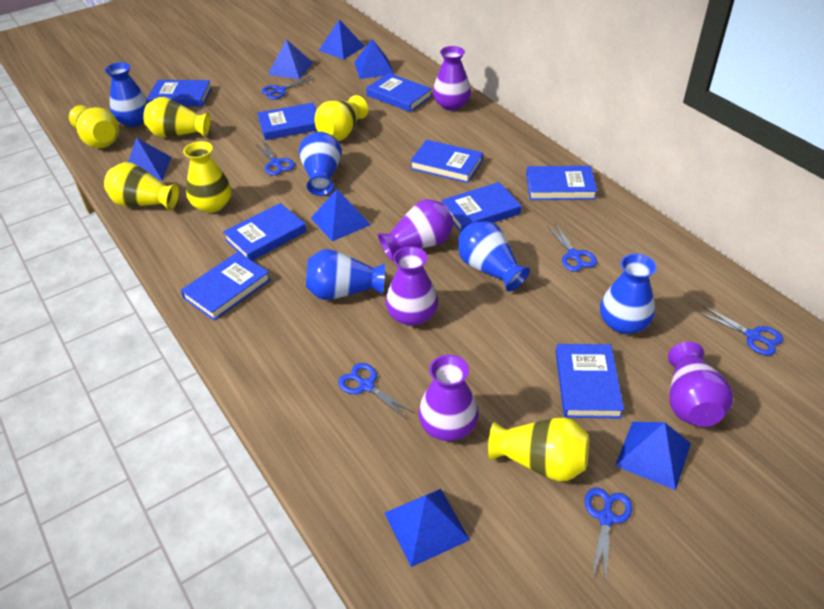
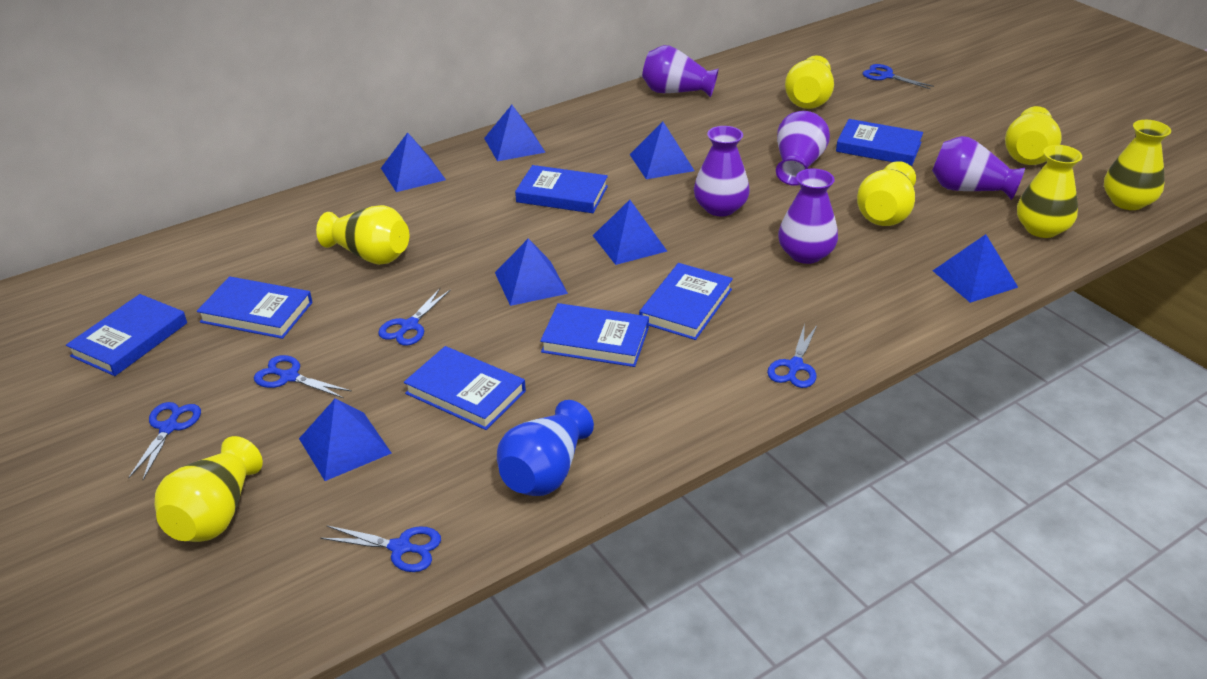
blue book: [147,80,212,107] [180,252,271,321] [223,203,307,261] [257,103,317,140] [366,73,432,112] [410,140,483,183] [441,182,521,232] [526,166,597,200] [556,344,624,418] = 9 -> [66,294,187,376] [197,276,313,339] [404,346,526,430] [515,165,608,213] [540,303,649,367] [639,263,733,340] [836,119,923,166] = 7
blue vase: [105,62,149,127] [299,132,342,196] [306,249,385,300] [458,221,530,292] [600,254,656,334] = 5 -> [497,400,594,496] = 1
yellow vase: [69,105,119,148] [104,162,179,211] [143,97,210,137] [183,141,232,213] [315,95,368,141] [488,417,589,482] = 6 -> [154,436,263,542] [316,205,409,265] [785,55,834,109] [857,161,916,226] [1005,106,1061,165] [1017,145,1082,238] [1104,120,1171,210] = 7

